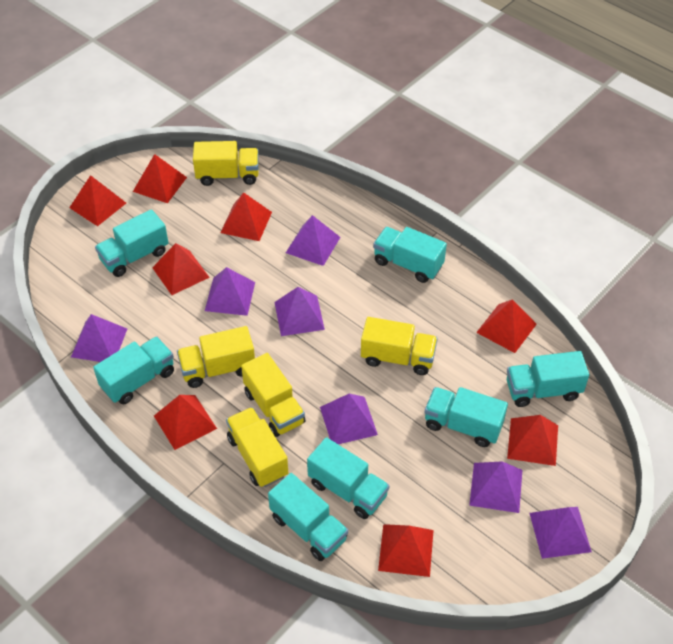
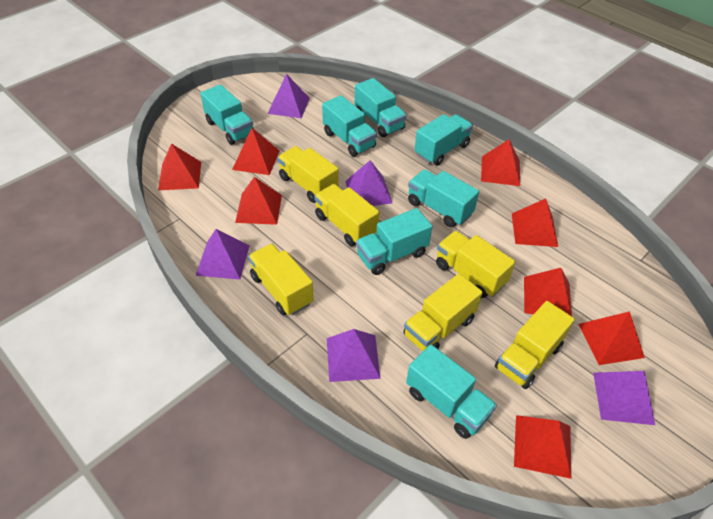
purple pyramid: [71,314,127,362] [205,267,255,316] [274,287,325,336] [286,215,340,266] [320,394,378,444] [469,461,522,513] [529,507,592,559] = 7 -> [195,229,249,280] [267,74,310,118] [327,329,380,382] [345,160,392,206] [593,371,655,425] = 5
yellow truck: [177,326,255,388] [193,141,259,186] [226,407,288,487] [241,353,306,437] [361,317,438,375] = 5 -> [248,244,314,316] [277,146,339,203] [314,184,380,246] [403,274,483,351] [436,231,515,298] [495,301,575,389] = 6

